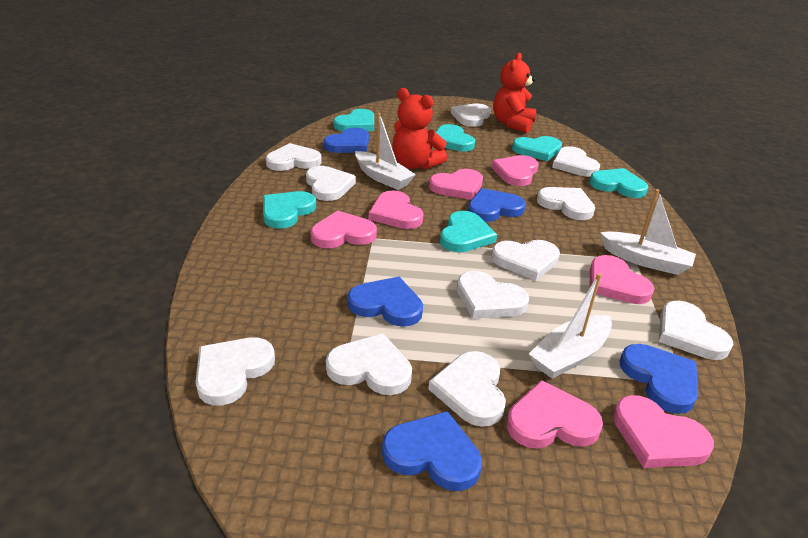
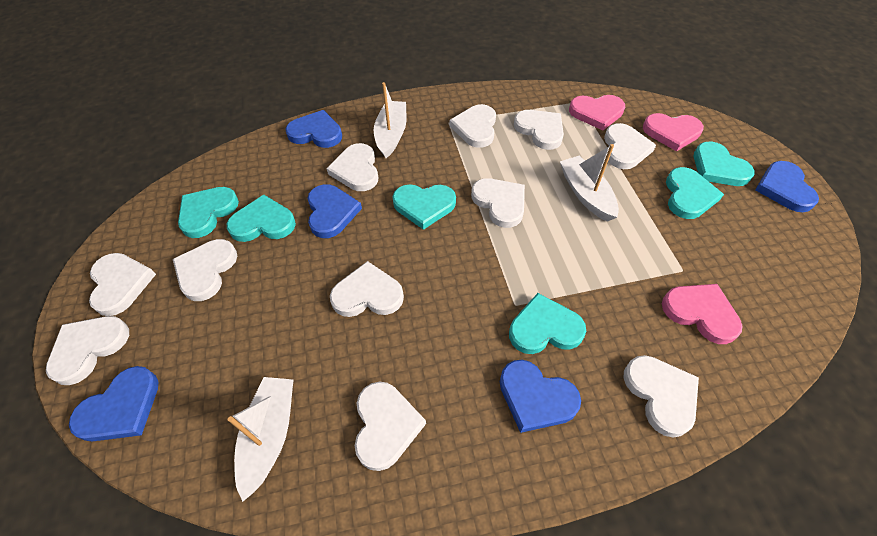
pink heart: [310,211,377,248] [369,191,424,229] [429,169,483,200] [491,155,538,186] [507,380,603,449] [590,255,654,304] [613,395,714,468] = 7 -> [569,95,625,130] [643,113,704,151] [662,284,742,344] = 3
red teddy bear: [392,88,447,169] [493,53,536,133] = 2 -> none = 0

